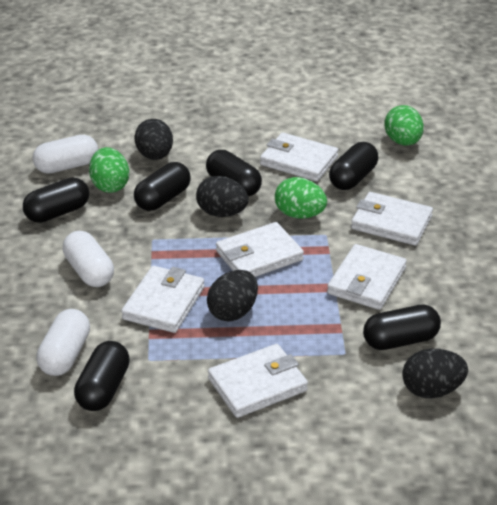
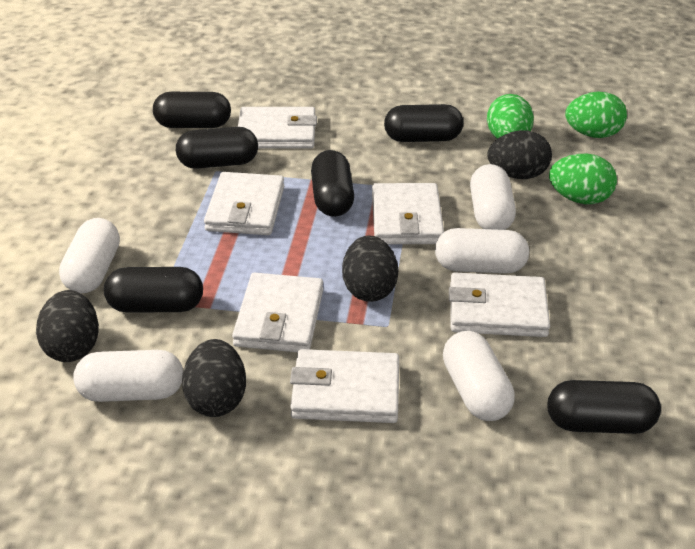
white capsule: [33,135,98,174] [36,309,90,376] [63,231,114,287] = 3 -> [59,218,120,293] [73,350,183,402] [435,228,529,273] [443,331,515,421] [470,164,516,230] = 5

